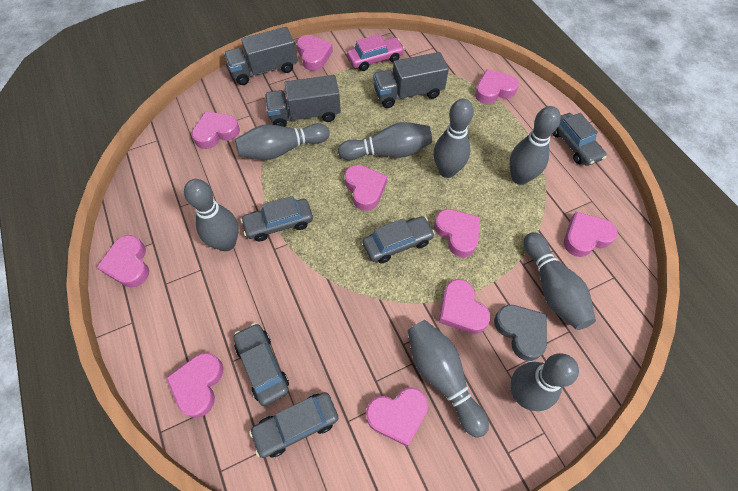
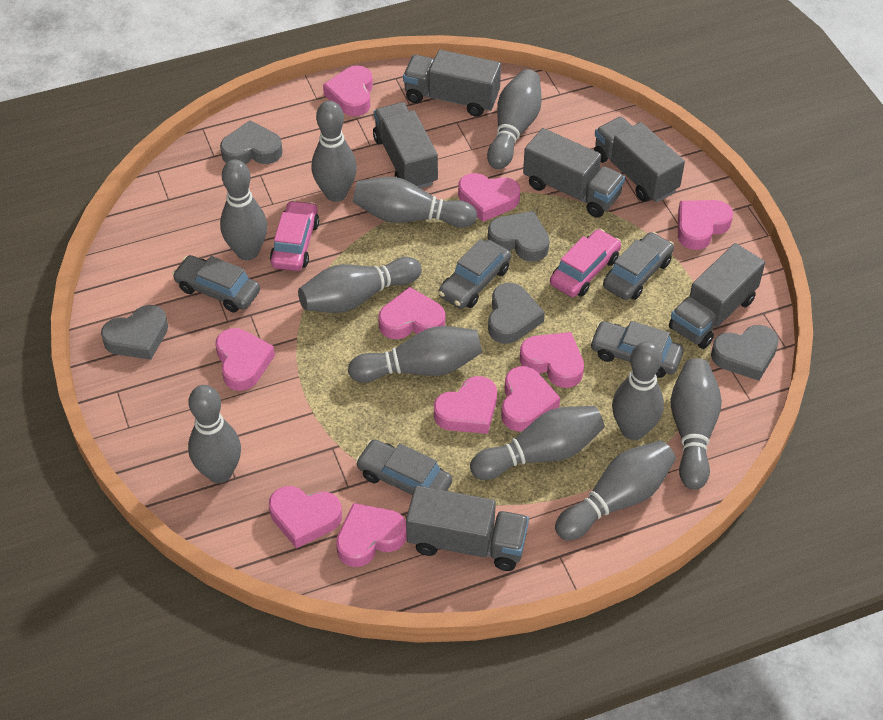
grey bowling pin: [184,179,239,251] [235,123,330,160] [338,122,432,160] [407,320,489,438] [434,99,474,178] [509,106,561,185] [510,353,579,411] [523,232,596,330] = 8 -> [188,385,241,483] [220,159,267,260] [298,257,422,313] [311,101,357,202] [348,326,482,382] [353,177,477,228] [470,406,605,480] [487,69,542,169] [555,440,676,540] [612,341,664,440] [671,358,722,490] = 11
grey heart: [494,305,547,361] = 1 -> [101,305,168,360] [220,120,283,164] [488,211,550,262] [488,283,545,344] [711,325,779,381] = 5
grey truck: [224,27,298,85] [265,75,341,127] [373,52,449,108] = 3 -> [373,102,438,188] [403,50,501,117] [406,485,529,571] [523,128,625,218] [594,117,685,203] [669,243,765,349] = 6
pink car: [347,34,405,71] = 1 -> [270,200,319,271] [550,229,621,297] = 2

